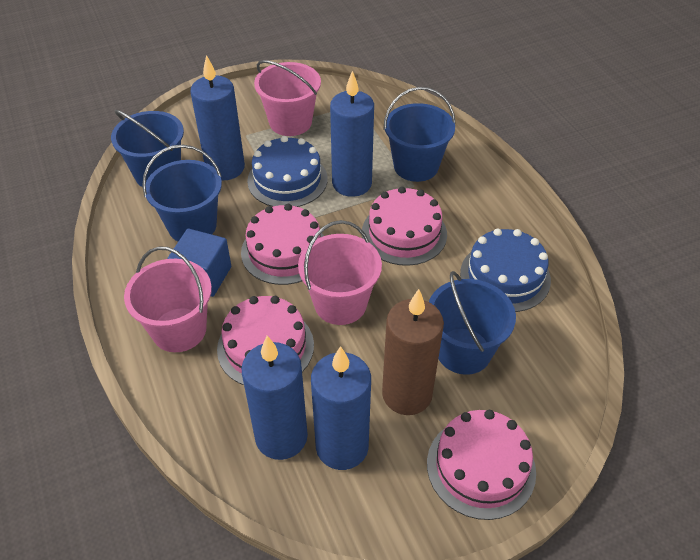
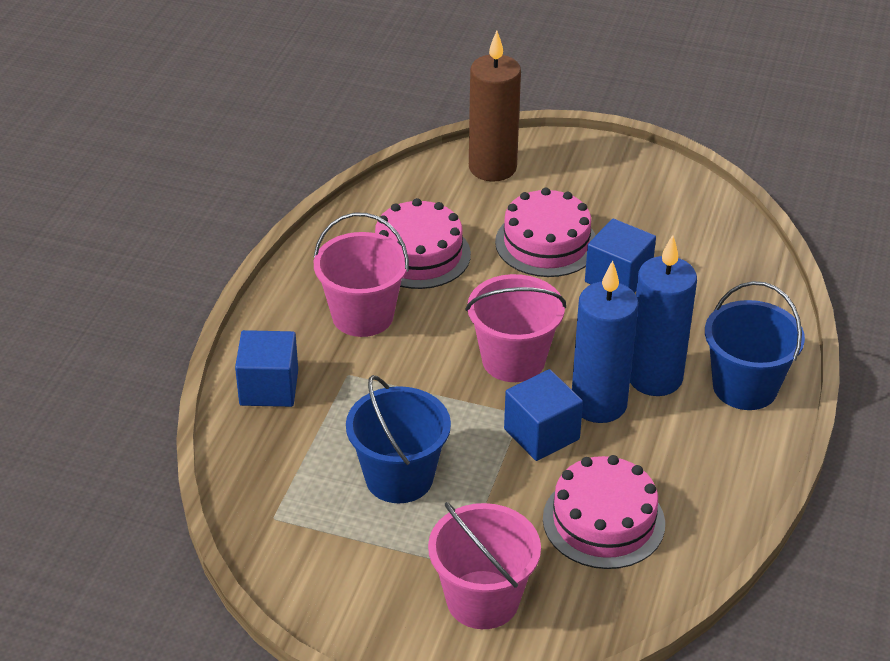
blue bucket: [111,110,184,187] [142,144,222,241] [383,87,456,182] [429,271,516,375] = 4 -> [346,375,451,503] [705,281,805,410] = 2
blue cake: [247,136,328,207] [460,228,551,312] = 2 -> none = 0
blue candle: [190,55,245,180] [241,336,308,460] [311,346,371,470] [330,71,374,197] = 4 -> [572,260,639,423] [630,235,697,396] = 2
blue cube: [168,228,231,297] = 1 -> [235,330,298,407] [504,369,583,461] [585,219,656,293] = 3
pink cake: [217,296,314,385] [241,204,324,285] [362,187,447,266] [427,410,536,520] = 4 -> [375,198,471,289] [495,187,596,277] [543,455,665,569] = 3

